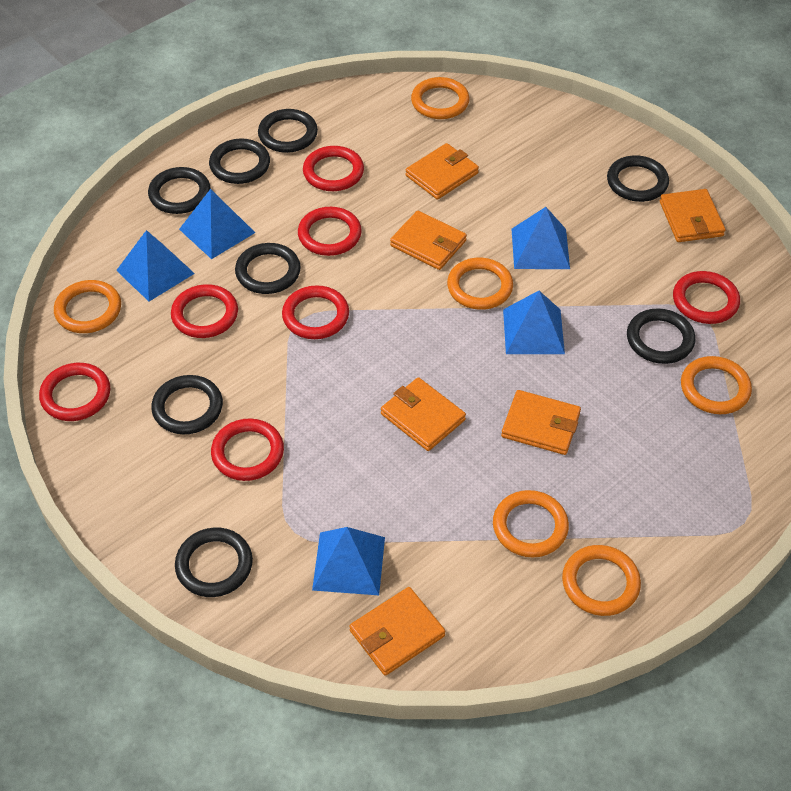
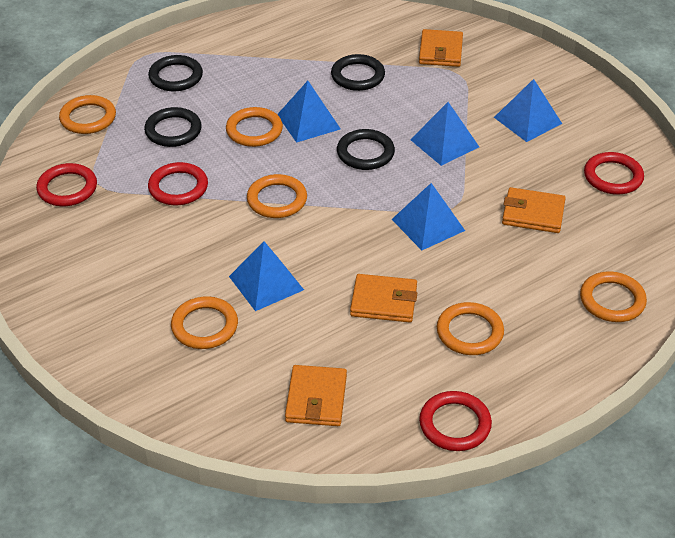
black ring: [148,167,210,214] [151,375,223,435] [175,528,253,597] [209,138,270,184] [235,243,301,294] [258,109,318,153] [607,155,669,202] [627,308,696,364] = 8 -> [144,107,202,147] [148,55,203,91] [331,54,385,91] [337,129,395,170] = 4
orange wallet: [349,587,445,676] [381,377,466,451] [390,211,467,270] [406,143,479,200] [501,390,581,455] [660,189,726,242] = 6 -> [285,365,347,426] [350,274,417,323] [419,29,463,67] [502,187,565,233] = 4
red ring: [39,363,110,421] [171,284,238,338] [211,418,284,481] [282,285,349,339] [298,207,362,256] [303,146,364,191] [673,271,740,324] = 7 -> [36,163,97,206] [148,162,208,205] [419,391,492,451] [584,152,644,195] = 4

